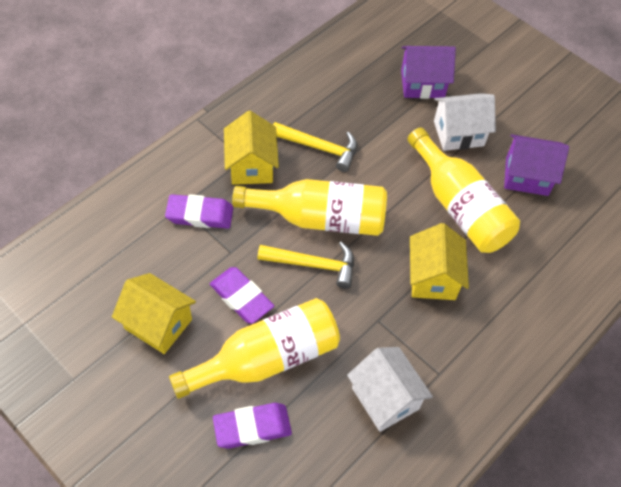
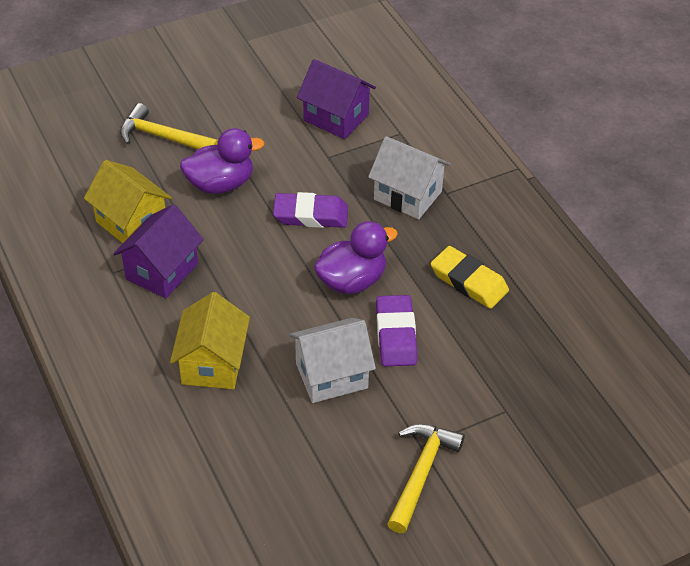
purple duck: none = 0 -> [180,128,265,194] [314,221,398,294] = 2
purple eraser: [165,194,233,229] [210,267,274,324] [213,403,292,449] = 3 -> [273,192,348,228] [376,295,417,366] = 2
yellow bottle: [169,298,340,399] [232,179,387,236] [407,128,520,253] = 3 -> none = 0
yellow eraser: none = 0 -> [431,246,509,309] = 1
yellow house: [112,273,196,354] [224,111,279,185] [410,223,469,300] = 3 -> [84,160,172,243] [170,292,250,389] = 2

